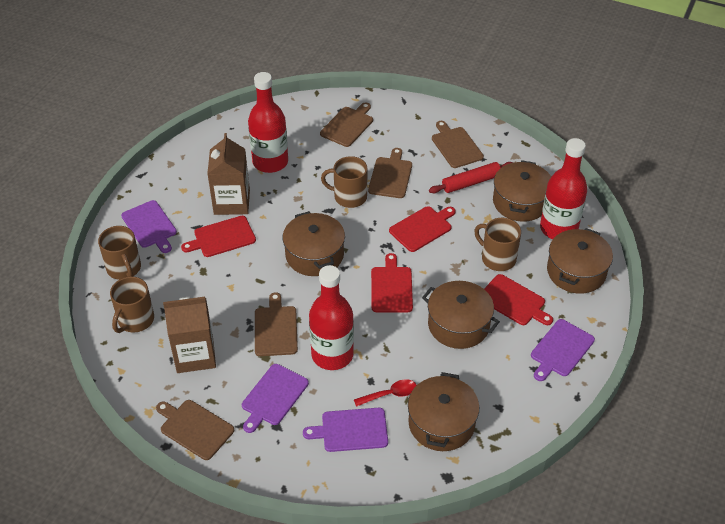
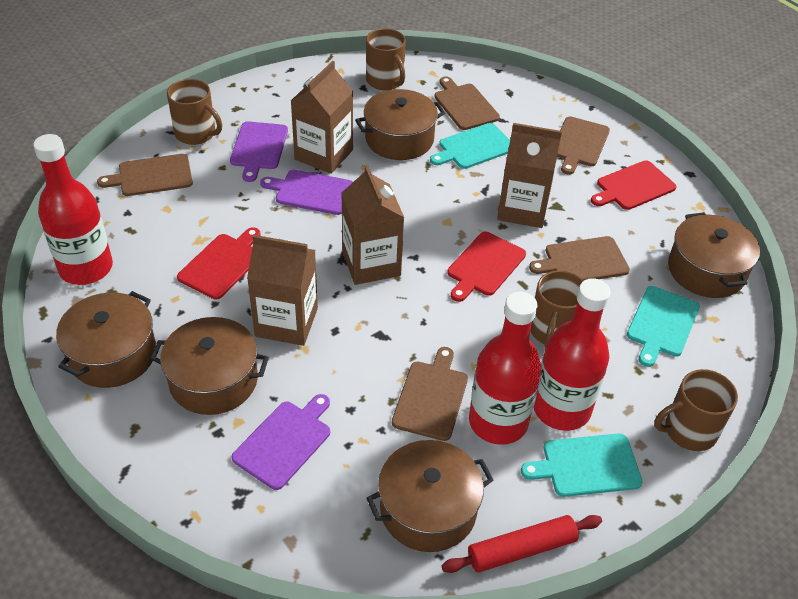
brown carton: [163,297,216,373] [207,133,250,215] = 2 -> [247,235,318,346] [291,61,353,174] [341,165,404,285] [497,123,562,228] = 4
purple cutting board: [121,200,177,253] [242,364,309,433] [303,408,388,452] [531,319,595,381] = 4 -> [230,121,288,182] [232,394,330,490] [260,170,353,215] = 3
red cutting board: [181,216,256,257] [371,253,413,312] [389,206,456,252] [484,274,553,325] = 4 -> [177,227,260,300] [447,232,526,302] [591,160,677,210] = 3
red spoon: [354,379,417,407] = 1 -> none = 0
turquoise cutting board: none = 0 -> [430,123,510,169] [521,433,643,497] [627,286,700,367] = 3

